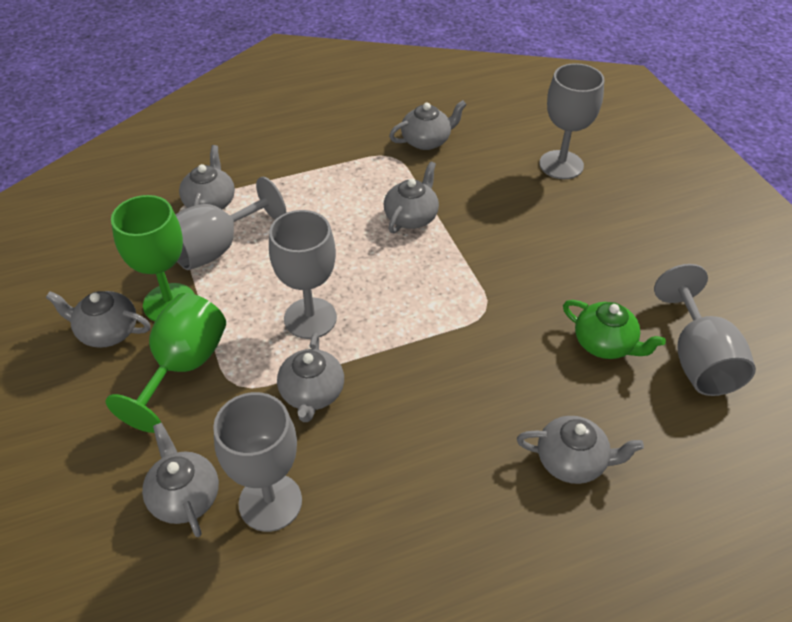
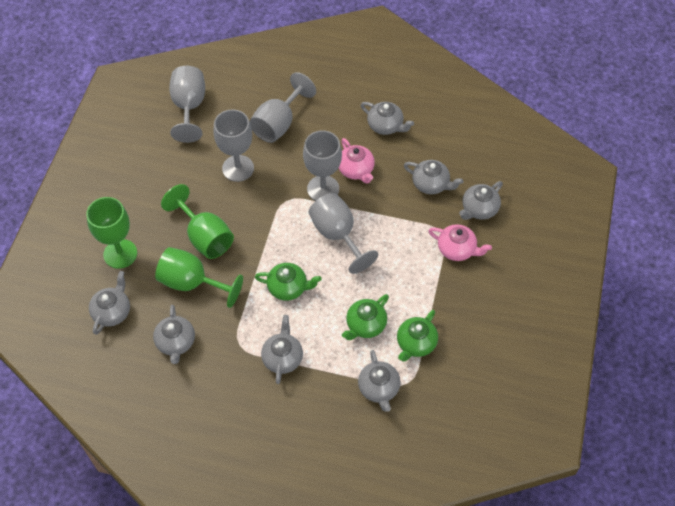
green goblet: [105,293,226,433] [111,195,194,321] = 2 -> [86,197,137,269] [155,247,243,308] [161,184,234,259] = 3
green teapot: [563,300,666,359] = 1 -> [255,263,322,301] [342,294,389,340] [397,310,438,362] = 3
pink teapot: none = 0 -> [339,138,375,184] [428,224,492,261] = 2

